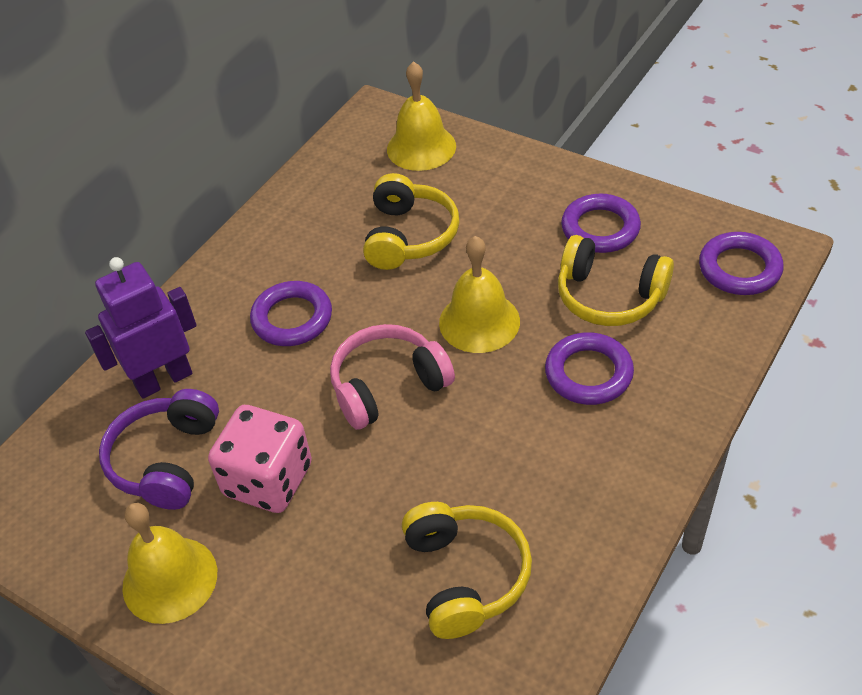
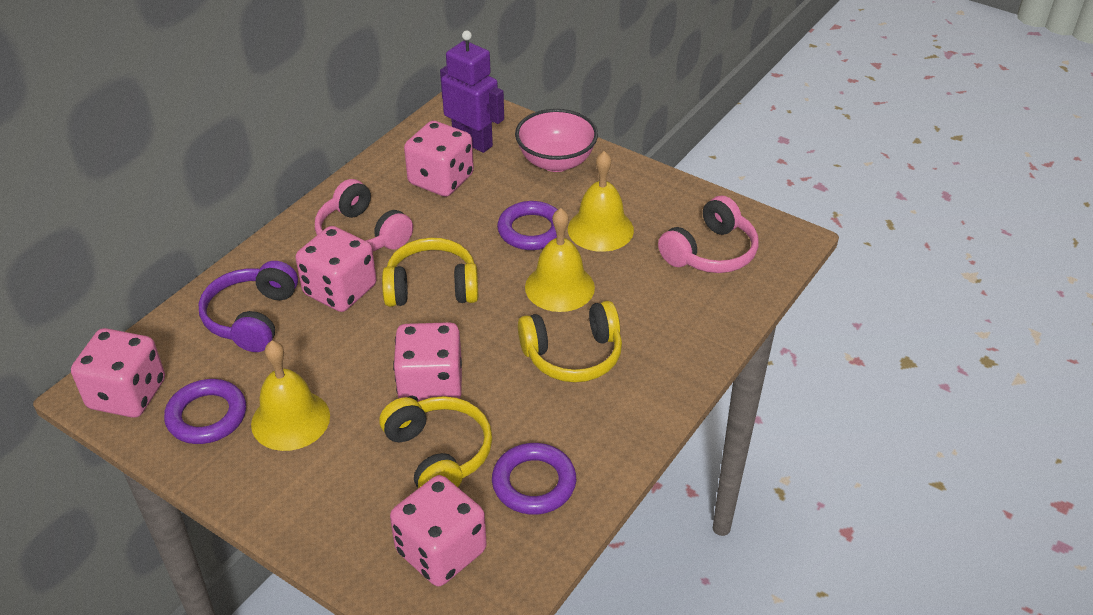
pink bowl: none = 0 -> [515,109,598,172] = 1
pink dice: [208,405,312,513] = 1 -> [71,328,165,418] [295,226,377,312] [390,475,487,586] [393,322,462,402] [404,121,474,197] = 5
pink headphones: [330,324,455,430] = 1 -> [315,179,413,251] [658,196,758,273] = 2
purple ring: [250,281,332,346] [545,332,634,405] [561,194,641,253] [699,232,784,295] = 4 -> [164,379,246,444] [492,443,576,515] [497,201,558,250] = 3

